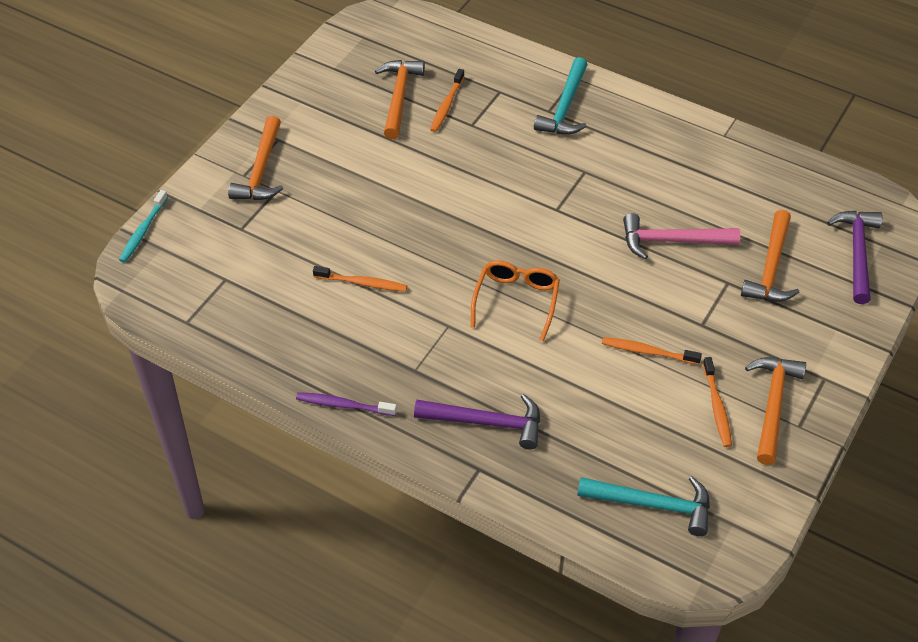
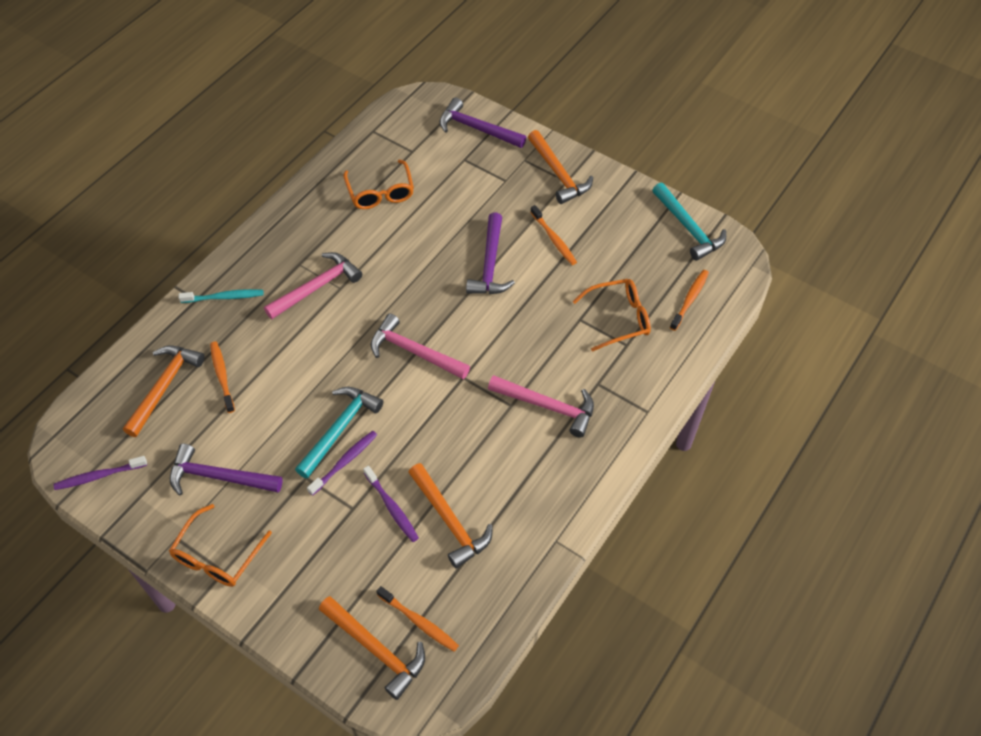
orange glasses: [471,260,560,341] = 1 -> [169,504,272,587] [343,160,414,209] [572,279,651,352] = 3
pink hammer: [623,213,740,260] = 1 -> [264,252,362,319] [371,314,470,379] [488,375,594,438] = 3
purple hammer: [414,394,540,450] [827,211,882,304] = 2 -> [170,444,283,495] [439,98,526,148] [466,212,515,294] = 3
purple toothbrush: [296,392,397,416] = 1 -> [53,456,147,490] [307,431,377,496] [363,466,419,542] = 3

